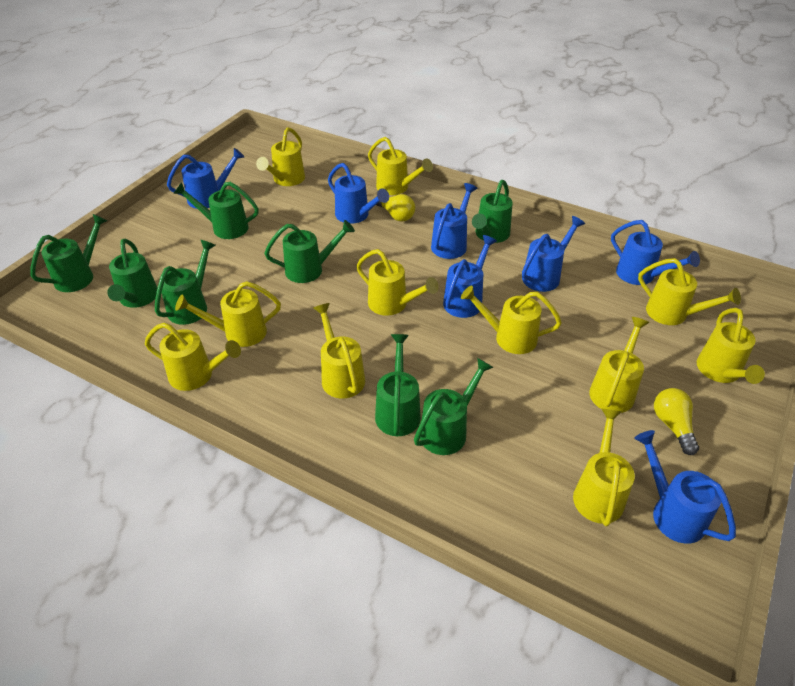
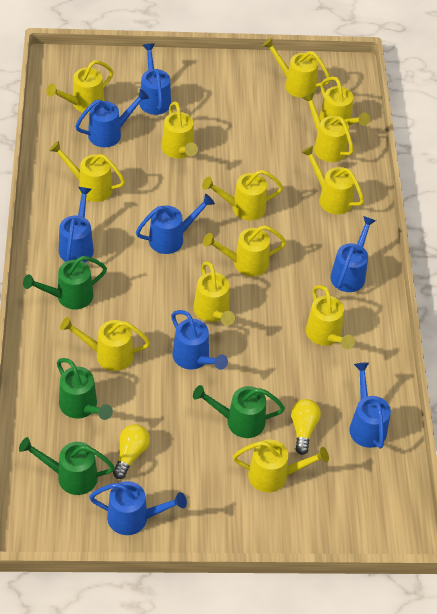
blue watering can: [167,148,244,209] [328,163,389,224] [431,183,478,259] [443,235,497,318] [522,216,585,292] [611,220,700,285] [634,430,736,544] = 7 -> [59,187,94,262] [75,89,149,147] [89,481,187,535] [136,194,215,254] [139,43,171,115] [171,310,228,370] [330,216,376,292] [349,362,391,449] = 8
green watering can: [30,214,107,292] [107,239,157,308] [155,240,216,325] [173,182,259,239] [265,220,355,283] [375,334,421,436] [414,358,494,455] [472,180,513,243] = 8 -> [19,437,115,495] [23,256,107,310] [57,358,113,420] [193,385,285,438] = 4
yellow watering can: [145,322,241,391] [175,281,281,347] [256,127,305,186] [313,303,365,399] [356,249,439,316] [368,137,433,195] [461,286,562,354] [573,408,635,526] [589,317,649,413] [638,258,741,325] [697,308,765,384] = 11 -> [46,60,114,113] [49,141,125,202] [60,317,150,371] [161,101,198,159] [193,261,235,326] [202,170,283,220] [203,225,286,277] [233,440,329,492] [262,38,330,98] [301,145,364,214] [302,92,354,162] [306,285,355,349] [319,76,370,126] = 13

